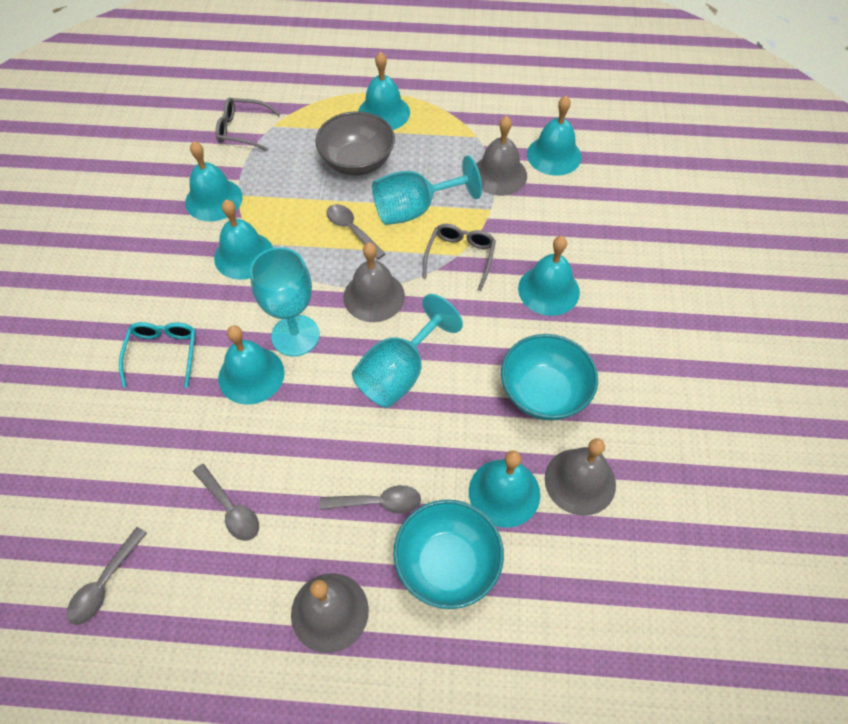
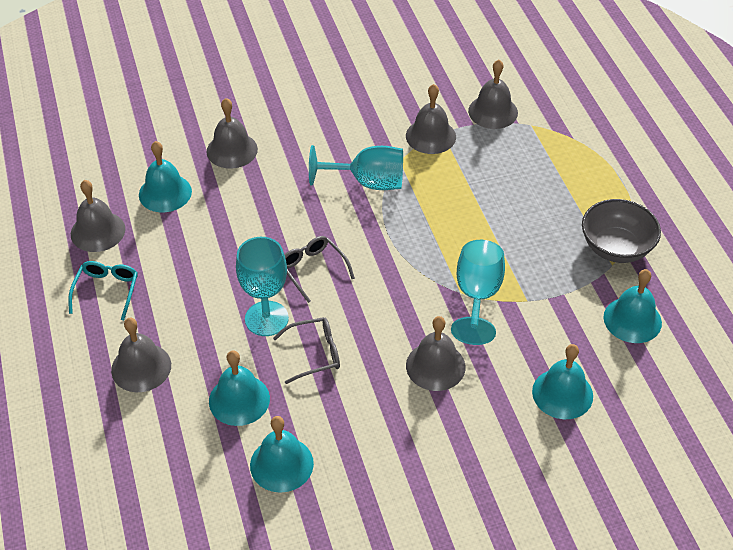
grey bell: [291,573,369,653] [343,243,405,322] [476,116,527,196] [545,438,616,516] = 4 -> [71,180,125,252] [111,318,171,392] [207,98,258,169] [406,84,456,154] [406,316,466,391] [468,60,518,129] = 6
grey spoon: [67,527,147,625] [193,464,259,541] [320,485,421,514] [326,204,386,259] = 4 -> none = 0
turquoise bell: [185,141,243,222] [214,200,273,280] [218,325,284,405] [358,52,410,130] [469,450,540,528] [518,236,580,316] [527,96,582,176] = 7 -> [139,141,192,212] [209,350,270,426] [250,416,314,493] [532,344,593,419] [603,269,662,343] = 5
turquoise bowl: [393,500,504,609] [501,334,598,420] = 2 -> none = 0

